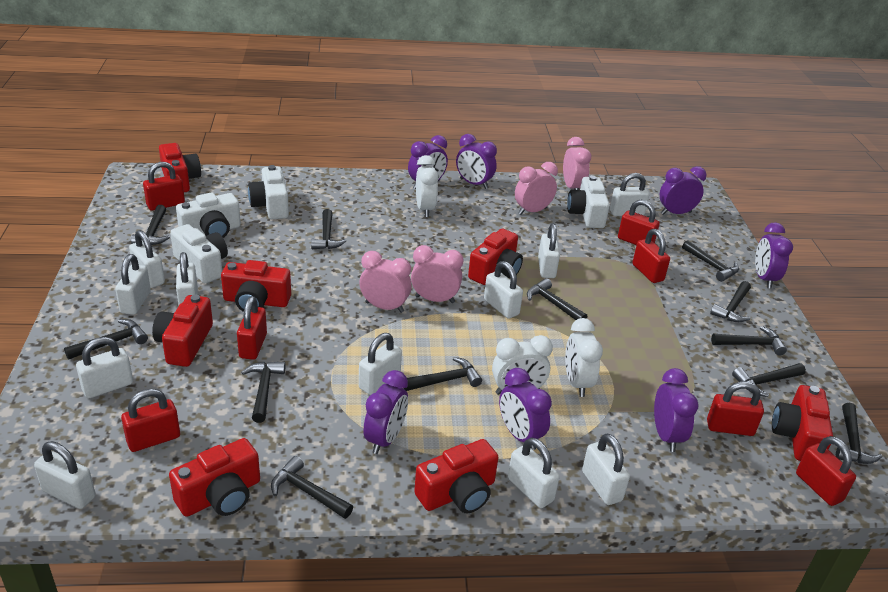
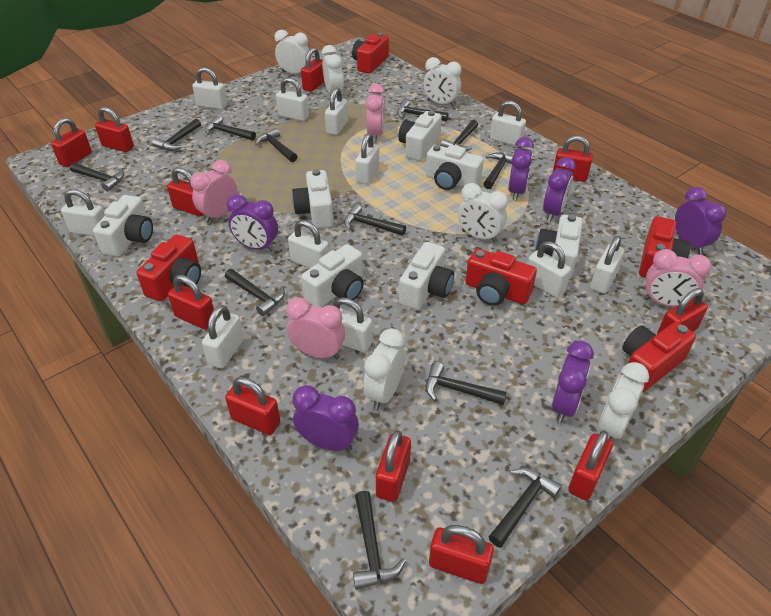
purple clock: [363,370,408,454] [408,135,448,189] [456,134,497,189] [499,368,552,450] [654,368,699,452] [660,166,707,215] [755,222,793,288] = 7 -> [227,194,278,252] [293,385,359,451] [508,137,534,201] [543,157,576,222] [551,341,594,423] [675,187,727,255] = 6
red camera: [152,295,213,367] [159,143,201,192] [169,438,260,517] [221,260,291,312] [414,439,499,513] [468,229,523,285] [772,385,833,461] = 7 -> [136,234,201,301] [352,32,389,74] [465,249,537,306] [622,322,696,392] [639,216,691,278] = 5
red padlock: [121,389,180,452] [143,162,185,211] [237,296,267,360] [618,200,660,245] [632,229,670,283] [707,381,764,436] [796,436,856,506] = 7 -> [51,118,92,167] [95,107,134,152] [167,167,203,217] [168,275,214,330] [225,377,280,435] [301,47,324,92] [376,430,411,502] [429,525,494,584] [553,136,593,182] [568,430,613,501] [657,288,708,334] = 11
white camera: [170,224,228,283] [176,192,241,238] [248,165,289,219] [567,175,610,228] = 4 -> [93,195,153,257] [292,169,334,228] [301,244,364,307] [398,110,442,161] [399,242,454,310] [426,145,484,190] [535,214,583,279] = 7
white clock: [416,155,439,217] [492,335,553,395] [565,318,603,397] = 3 -> [275,30,309,74] [322,45,344,99] [363,328,405,410] [423,57,462,107] [458,183,508,243] [598,362,649,439] = 6

